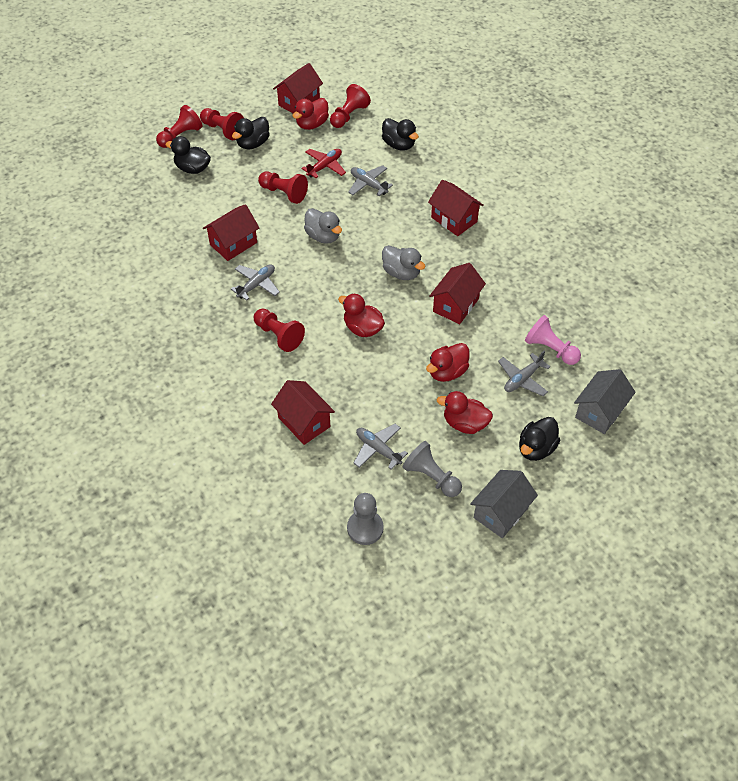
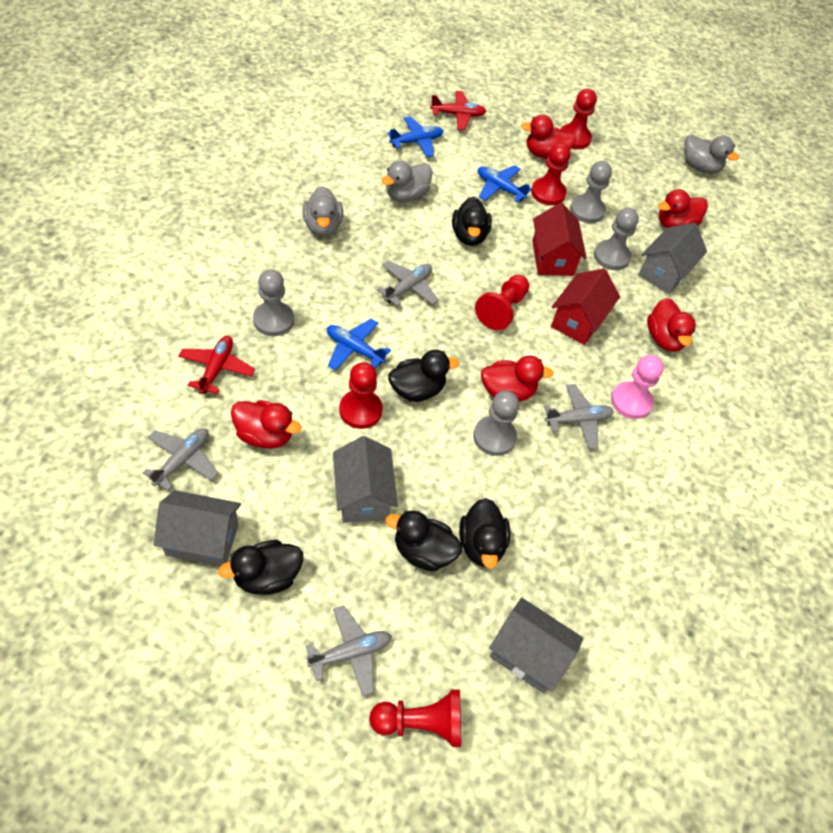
black duck: [166,136,211,174] [232,117,270,149] [382,118,419,151] [519,417,560,461] = 4 -> [218,540,303,595] [386,510,462,572] [388,350,459,402] [452,196,492,246] [459,498,510,568] = 5
blue plane: none = 0 -> [327,319,391,371] [387,116,443,157] [478,165,532,203] = 3
grey duck: [304,208,342,244] [382,245,426,280] = 2 -> [303,186,343,237] [382,160,432,202] [684,134,739,174] = 3
grey house: [470,470,538,538] [574,369,636,434] = 2 -> [153,490,241,566] [333,436,398,523] [489,598,583,694] [638,223,707,294] = 4
grey pawn: [347,493,384,545] [403,441,462,497] = 2 -> [253,269,294,336] [473,391,519,456] [570,161,612,223] [594,208,639,270] = 4
red duck: [293,98,329,130] [338,293,385,337] [426,343,470,382] [437,391,493,434] = 4 -> [231,400,301,449] [481,355,554,402] [521,115,576,159] [647,298,696,352] [658,189,708,228] = 5
red house: [203,204,259,261] [271,380,335,445] [273,63,323,113] [428,180,484,236] [429,263,486,324] = 5 -> [532,203,587,276] [551,269,620,345] = 2
red plane: [301,149,346,178] = 1 -> [178,336,255,394] [430,91,486,130] = 2

